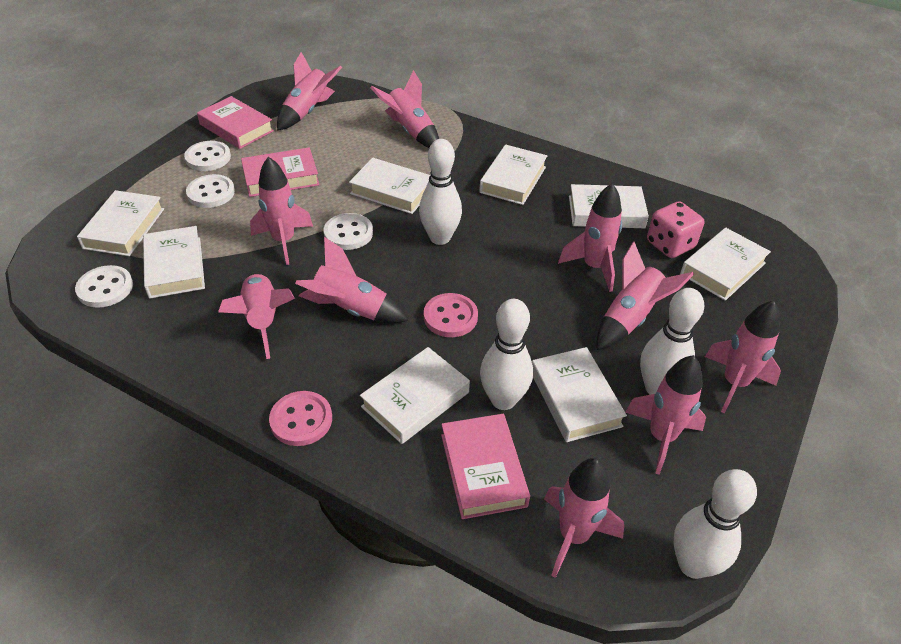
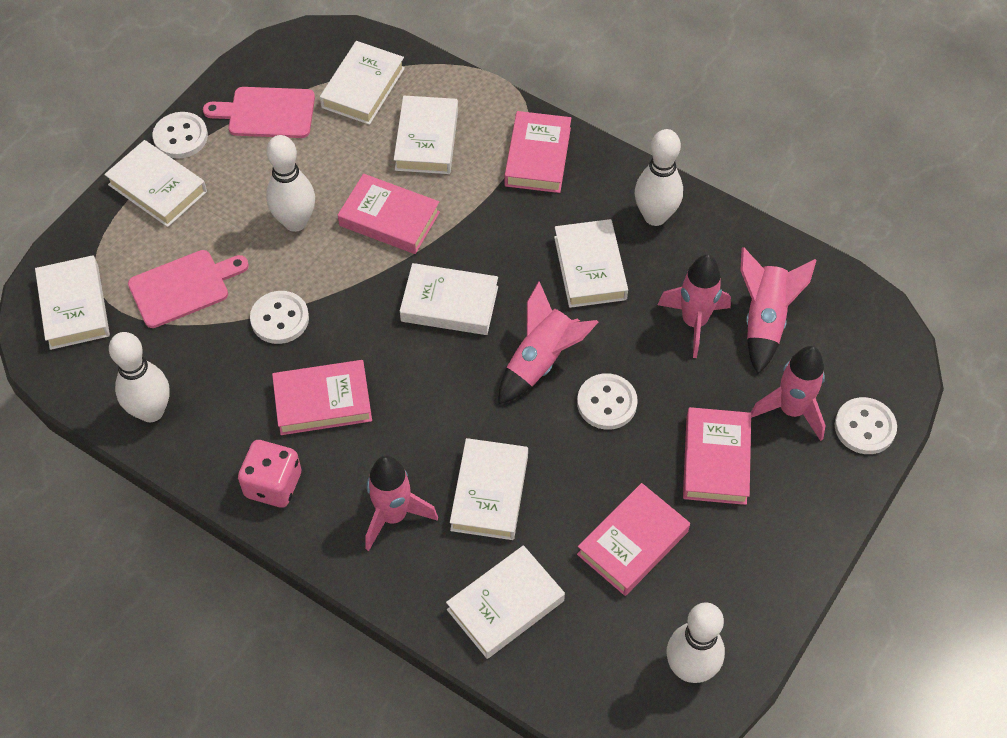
pink book: [197,96,274,149] [241,148,319,197] [441,414,530,519] = 3 -> [272,360,372,435] [338,174,440,254] [504,111,571,193] [577,483,690,596] [683,407,751,505] = 5
pink button: [269,391,332,446] [424,293,478,337] = 2 -> none = 0
pink cutting board: none = 0 -> [128,250,249,328] [203,87,315,138] = 2
pink rocket: [218,273,295,359] [250,156,313,265] [277,52,342,130] [295,237,409,323] [370,70,439,148] [544,458,624,578] [558,183,622,292] [597,242,694,350] [625,355,706,475] [705,300,781,413] = 10 -> [365,456,438,551] [499,281,598,404] [658,255,731,358] [740,247,817,374] [751,346,826,441] = 5

